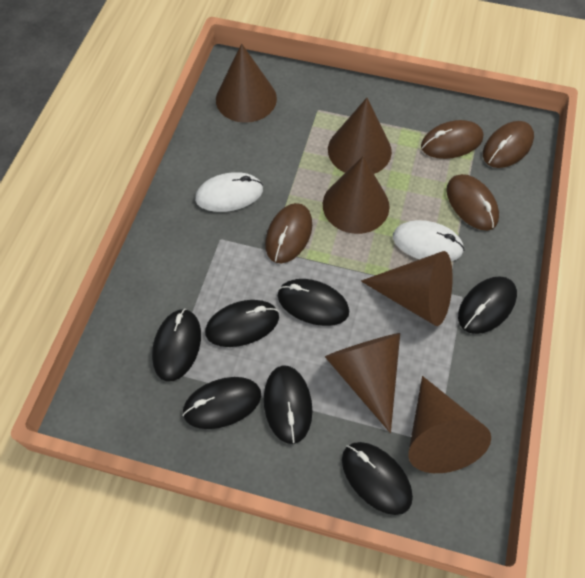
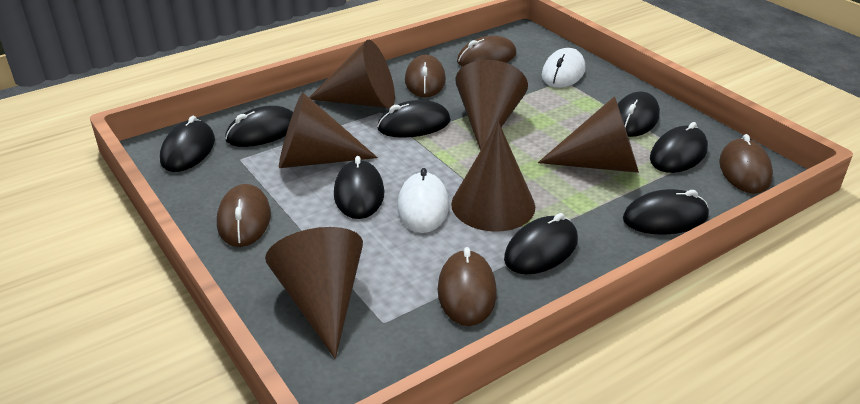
black mouse: [152,309,201,381] [182,377,261,429] [205,300,279,347] [264,365,312,444] [278,279,349,326] [342,442,413,515] [458,276,517,334] = 7 -> [160,116,215,172] [225,106,293,147] [334,156,384,219] [377,100,451,138] [504,213,578,274] [618,91,660,137] [623,189,709,235] [650,122,708,173] = 8
brown mouse: [265,203,312,263] [421,120,483,159] [446,174,499,231] [483,121,534,168] = 4 -> [217,184,271,247] [405,55,446,97] [437,247,497,326] [457,36,516,67] [719,134,773,194] = 5

